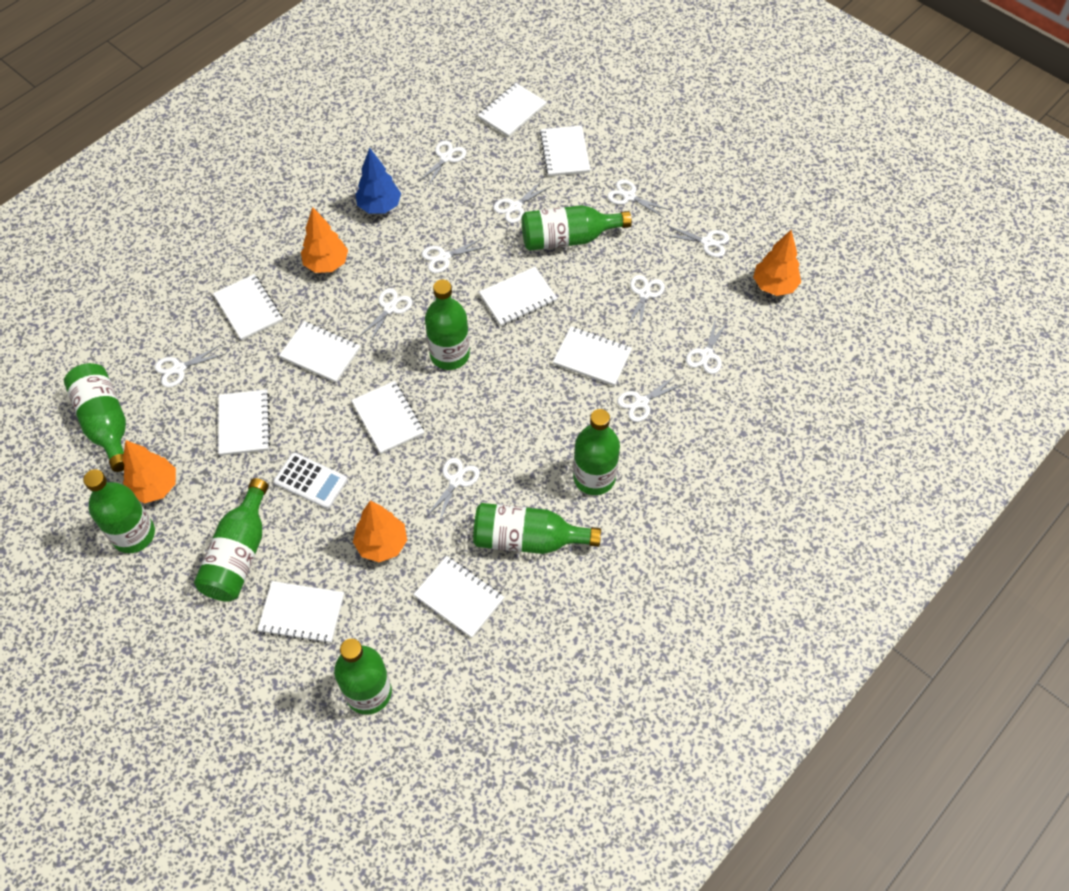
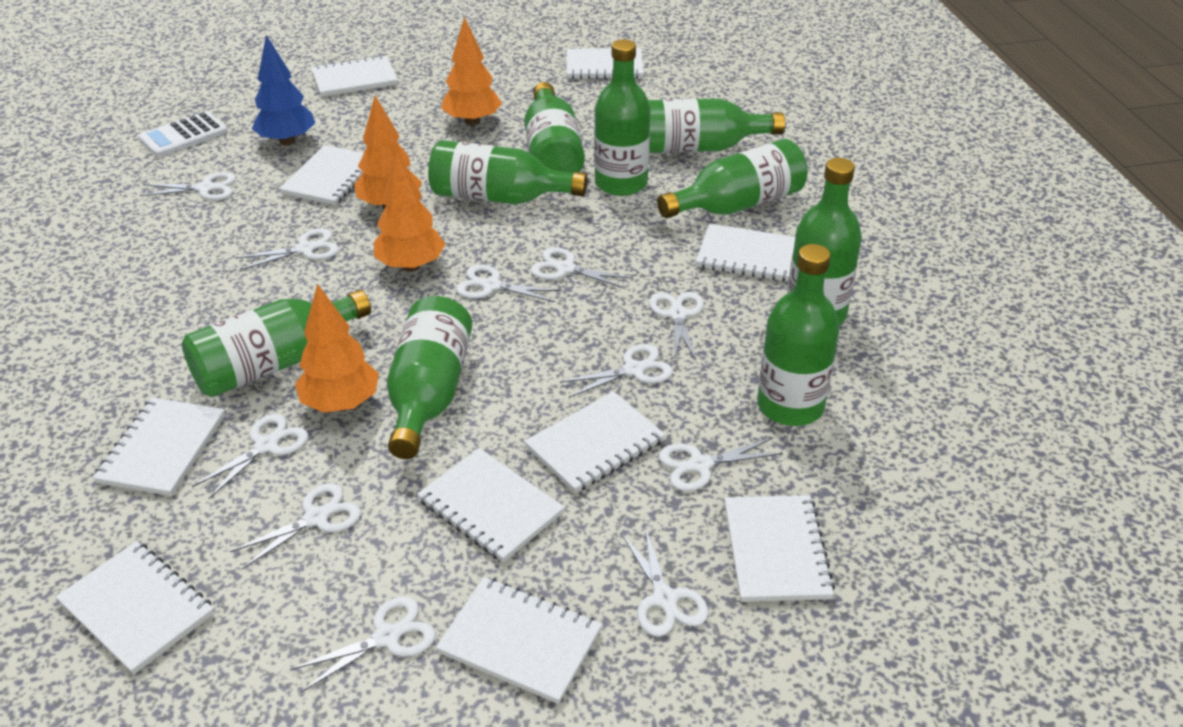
green bottle: [64,363,126,472] [83,469,155,553] [194,478,269,602] [334,639,392,715] [425,280,470,370] [473,503,601,554] [522,205,632,251] [573,409,620,495] = 8 -> [182,290,371,397] [387,296,472,459] [428,140,587,205] [524,82,585,173] [594,39,651,196] [648,99,785,153] [657,139,808,218] [757,244,840,426] [787,158,862,325] = 9

